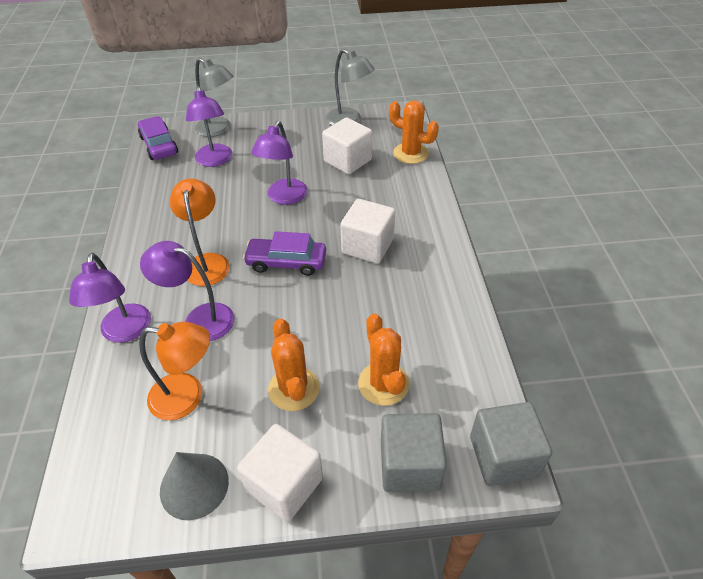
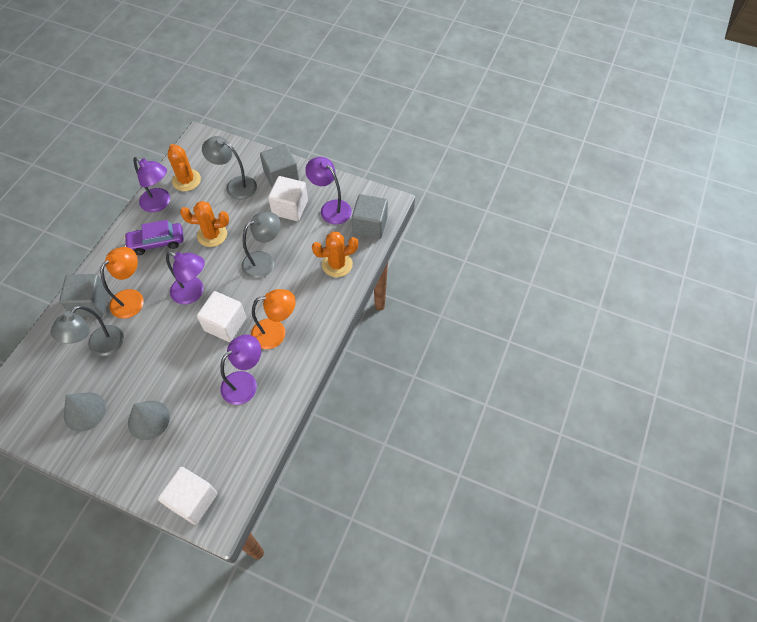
grey cone: [160,452,229,520] = 1 -> [64,392,106,432] [128,401,170,440] = 2
grey cube: [381,413,447,492] [470,402,552,486] = 2 -> [59,274,108,317] [260,144,299,187] [352,194,388,239] = 3
grey lamp: [195,58,233,137] [326,49,375,125] = 2 -> [50,306,124,356] [202,136,257,200] [242,212,281,279] = 3
purple car: [138,116,178,160] [243,231,326,276] = 2 -> [124,220,184,255] = 1

